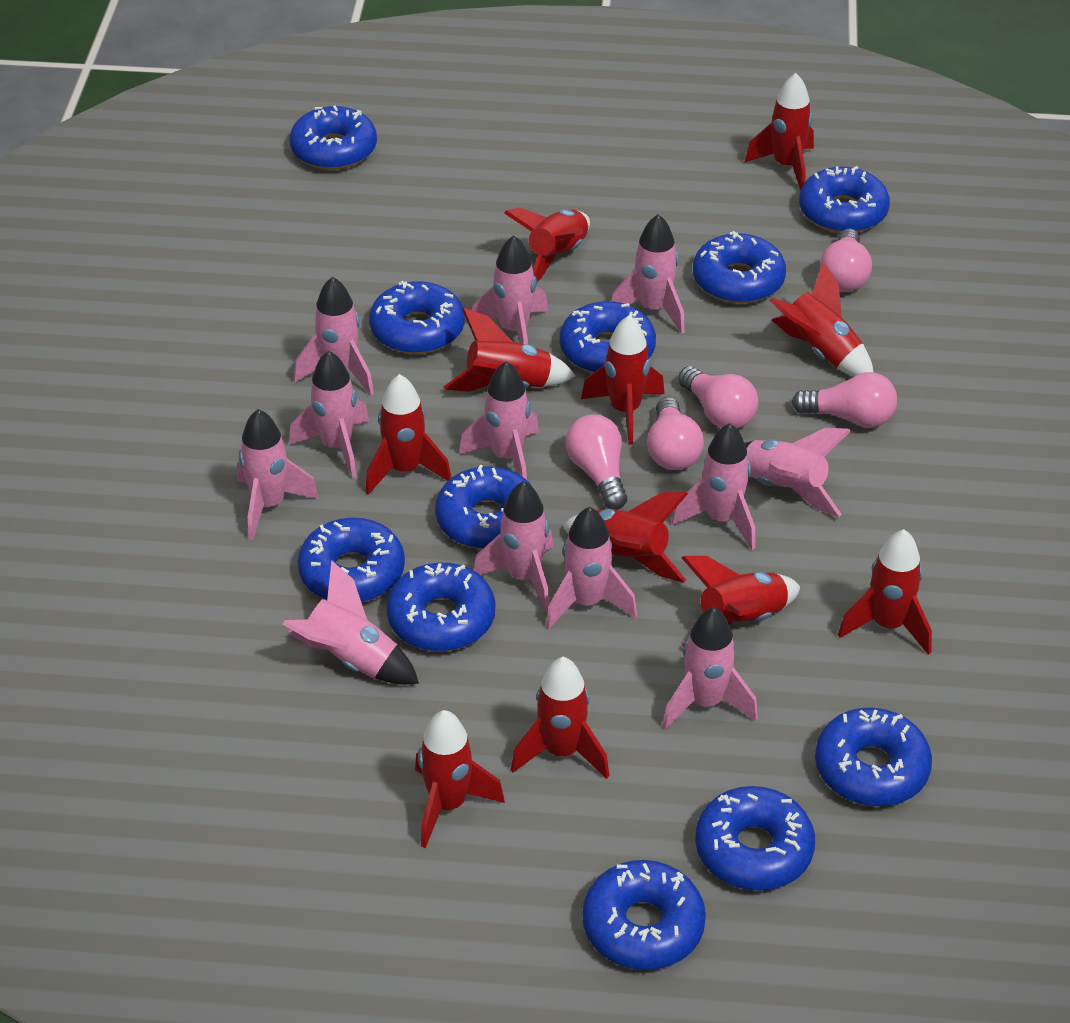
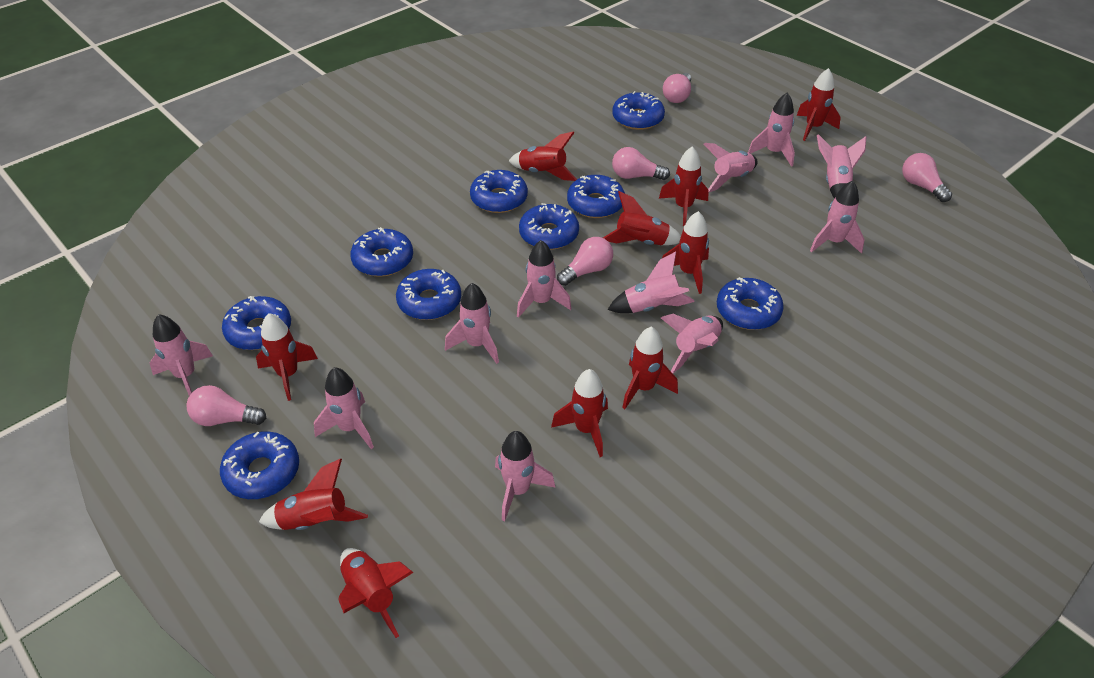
blue donut: [290,106,377,170] [298,518,405,603] [369,281,465,354] [386,563,495,651] [435,465,531,549] [560,301,656,373] [582,860,706,970] [693,231,786,304] [695,786,815,891] [799,166,890,233] [815,708,932,806] = 11 -> [220,431,299,499] [222,296,291,350] [350,227,413,277] [396,269,461,320] [470,170,528,213] [519,203,579,250] [567,175,625,218] [612,91,665,130] [717,277,784,330] = 9
pink rocket: [237,409,319,540] [283,560,419,685] [289,350,369,479] [294,277,374,395] [459,361,539,480] [472,235,548,344] [473,481,553,612] [546,507,637,629] [611,214,685,334] [662,607,758,730] [672,423,756,550] [745,428,851,517] = 12 -> [150,314,213,396] [314,367,374,449] [445,283,499,364] [495,431,556,521] [517,240,571,318] [608,251,695,313] [661,314,723,373] [703,143,758,193] [748,93,795,167] [810,181,865,254] [817,134,866,198] = 11
red rocket: [365,374,452,495] [415,710,505,848] [444,308,575,392] [504,207,590,281] [511,657,609,779] [563,492,688,583] [581,315,665,444] [681,556,800,647] [744,73,814,190] [769,262,873,377] [838,529,932,655] = 11 -> [256,313,318,401] [259,459,368,530] [338,548,414,638] [509,132,577,181] [551,369,608,457] [603,191,681,245] [622,327,678,409] [659,146,709,226] [662,211,709,294] [797,68,841,141] = 10

